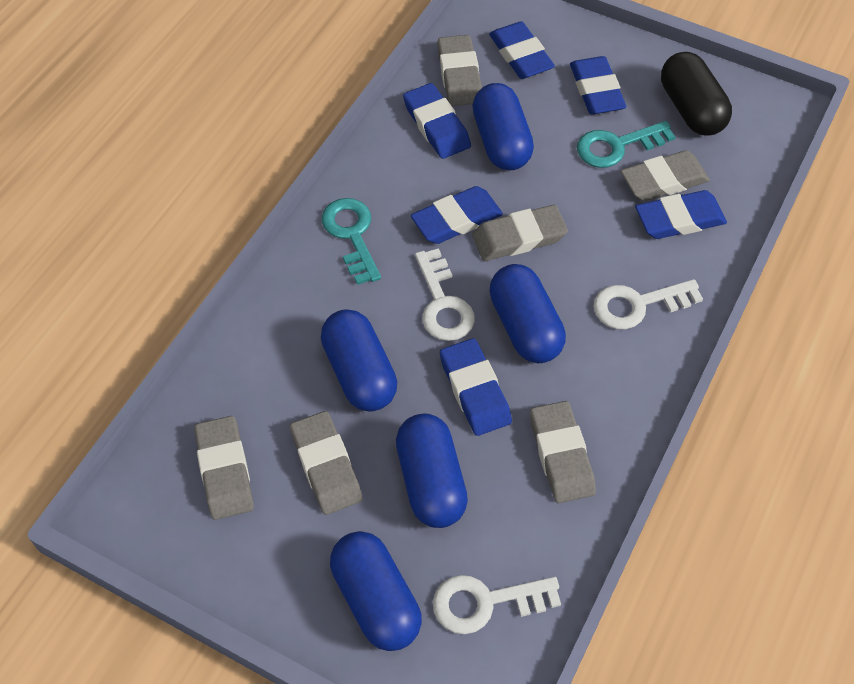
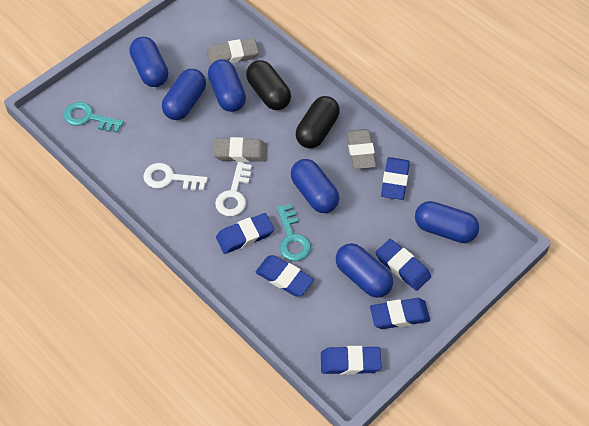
black capsule: [661,52,732,135] = 1 -> [246,60,291,110] [296,96,340,148] = 2
blue capsule: [321,309,397,412] [330,531,422,651] [396,414,468,528] [472,83,534,170] [490,264,566,363] = 5 -> [129,37,168,87] [162,69,206,120] [208,59,246,112] [291,159,339,213] [336,243,393,298] [415,201,479,243] = 6
grey eraser: [194,416,254,520] [290,411,363,515] [438,35,482,106] [472,205,568,261] [530,401,596,503] [621,150,710,201] = 6 -> [207,38,259,65] [213,137,267,162] [347,129,376,169] = 3
white key: [415,248,475,341] [433,575,561,634] [593,279,703,329] = 3 -> [144,163,208,190] [215,162,252,216] = 2

